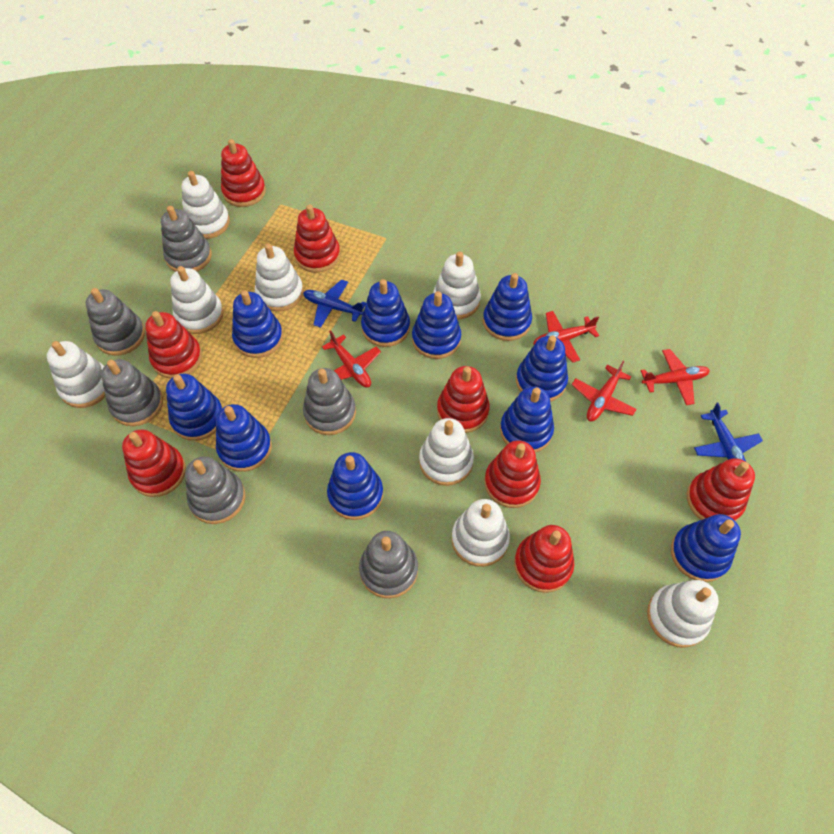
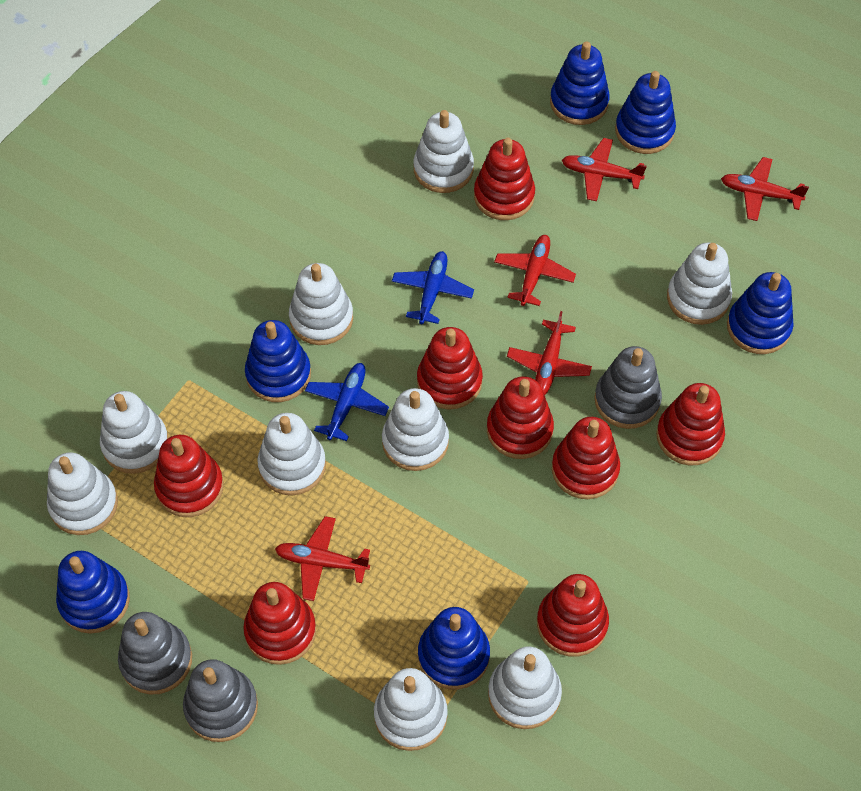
blue stacking toy: [166,374,222,441] [216,404,272,472] [232,290,283,358] [327,452,383,520] [361,279,410,347] [412,291,461,359] [483,273,532,341] [500,386,554,453] [516,336,568,402] [671,514,741,582] = 10 -> [56,551,130,634] [245,320,311,402] [418,607,490,690] [550,42,610,125] [615,71,676,154] [727,272,793,354] = 6
grey stacking toy: [85,288,145,356] [101,359,163,426] [161,206,212,272] [185,456,245,524] [303,368,356,435] [359,531,418,598] = 6 -> [118,612,192,694] [183,659,258,742] [594,346,662,429] = 3
red plane: [322,330,381,388] [533,311,599,362] [571,361,637,421] [640,349,710,405] = 4 -> [275,516,370,601] [494,235,576,306] [507,311,592,395] [562,138,647,201] [721,157,809,221] = 5
white stacking toy: [47,341,106,408] [171,266,224,334] [182,171,230,239] [255,243,303,312] [419,418,474,486] [433,251,481,319] [452,499,510,567] [647,580,719,648] = 8 -> [47,452,118,535] [100,391,169,474] [257,413,326,495] [289,263,353,345] [374,668,448,751] [382,388,449,471] [413,110,474,193] [488,647,562,729] [667,242,732,325] = 9

